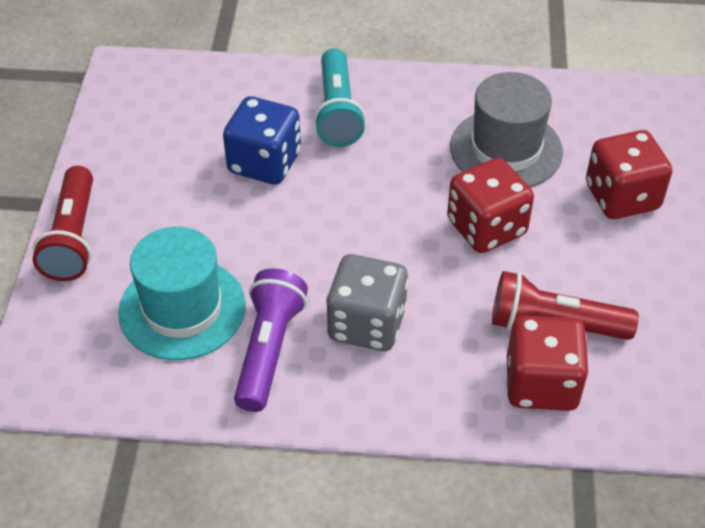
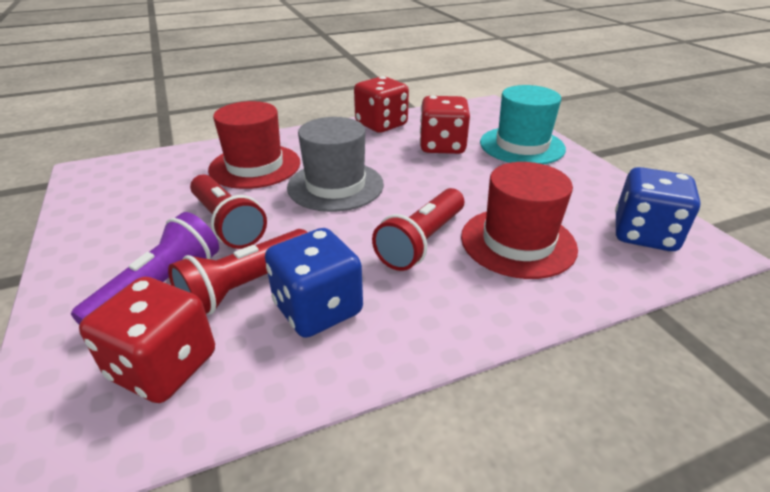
blue dice: [223,96,301,185] = 1 -> [265,228,363,338] [615,167,701,251] = 2
grey dice: [326,254,408,351] = 1 -> none = 0
red flashlight: [33,166,93,281] [492,271,639,340] = 2 -> [168,229,308,315] [190,174,267,249] [372,188,464,271] = 3
red hat: none = 0 -> [208,101,300,189] [461,162,578,279] = 2
turquoise flashlight: [314,48,366,147] = 1 -> none = 0

